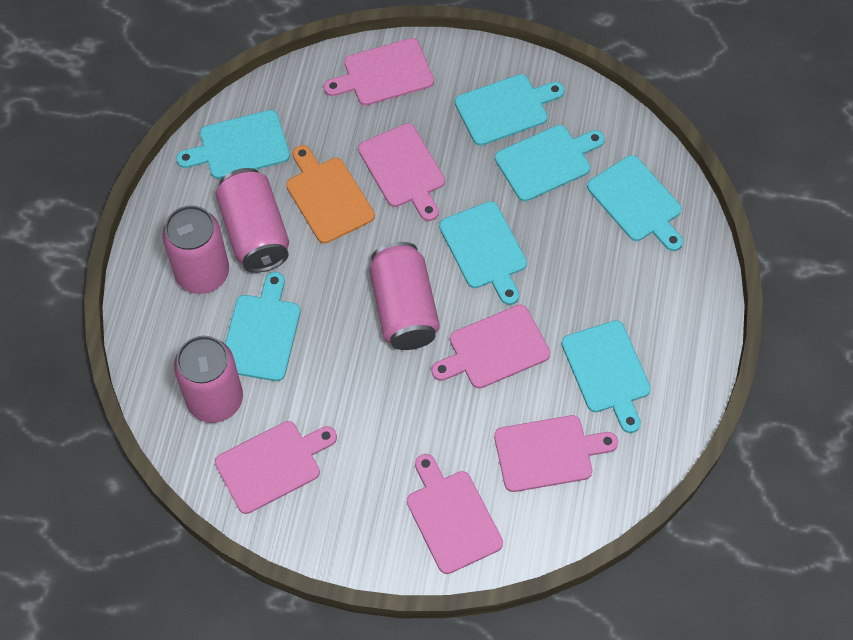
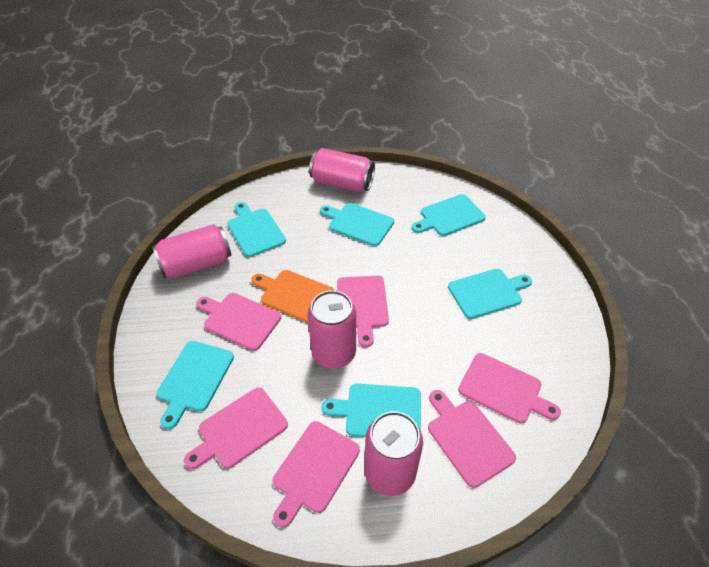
turquoise cutting board: [176,110,290,179] [225,272,300,381] [439,201,527,305] [455,74,565,146] [495,125,605,202] [561,320,651,433] [587,155,683,251] = 7 -> [157,341,234,429] [228,202,286,257] [320,203,394,246] [321,384,421,437] [412,194,486,236] [448,269,532,319] = 6

